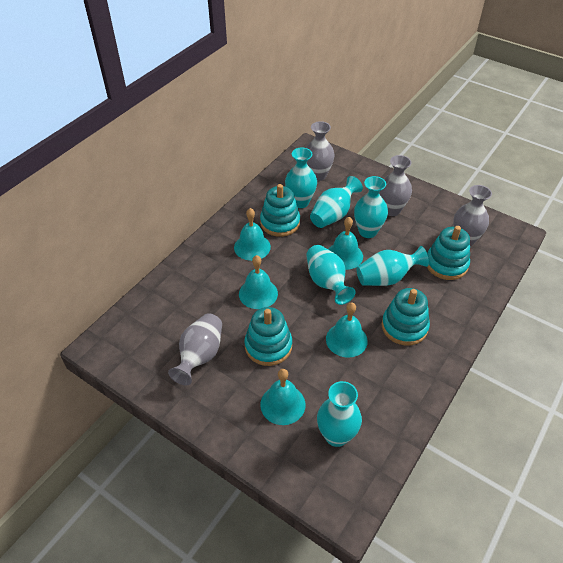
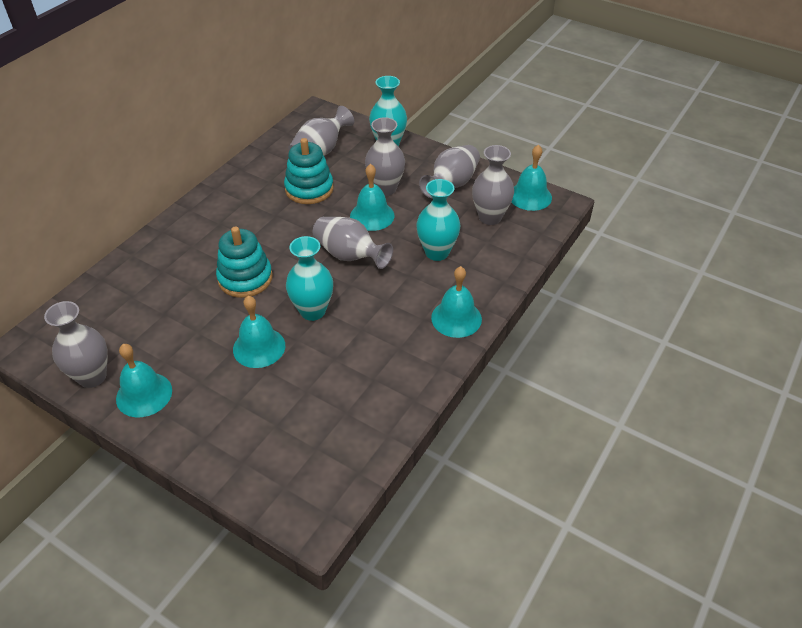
grey vase: [168,313,222,385] [306,121,335,181] [379,155,412,216] [453,185,492,246] = 4 -> [44,301,108,388] [288,106,354,156] [313,217,393,269] [365,117,405,196] [419,145,480,198] [472,145,514,225] = 6
turquoise stacking toy: [244,307,292,366] [260,184,300,237] [382,288,430,346] [427,226,470,280] = 4 -> [216,226,273,298] [284,138,334,204] = 2
turquoise vase: [285,148,317,208] [306,245,356,305] [310,176,363,228] [317,381,362,447] [354,176,388,238] [356,246,429,286] = 6 -> [286,236,333,321] [369,76,407,146] [416,179,461,261] = 3

